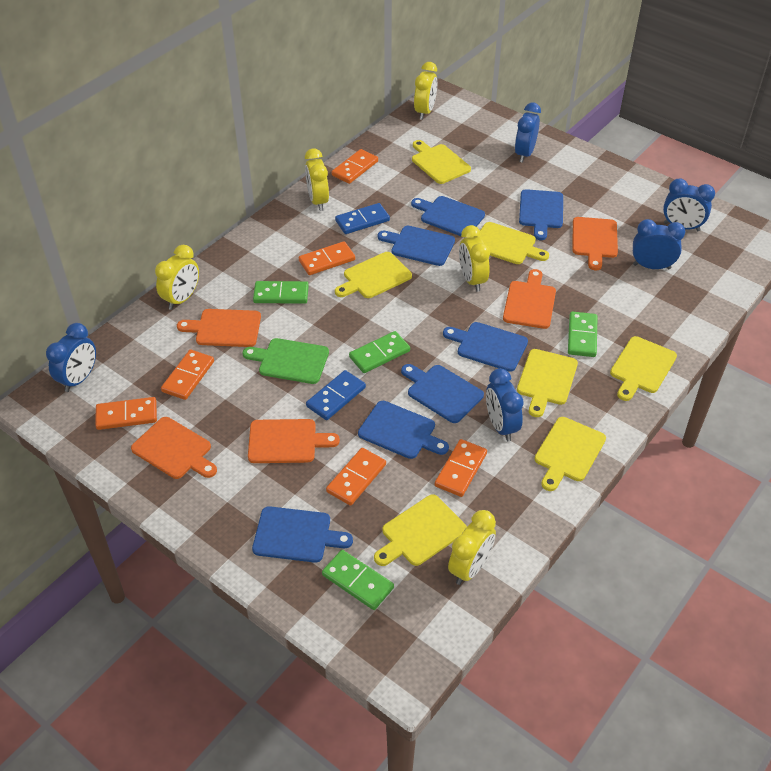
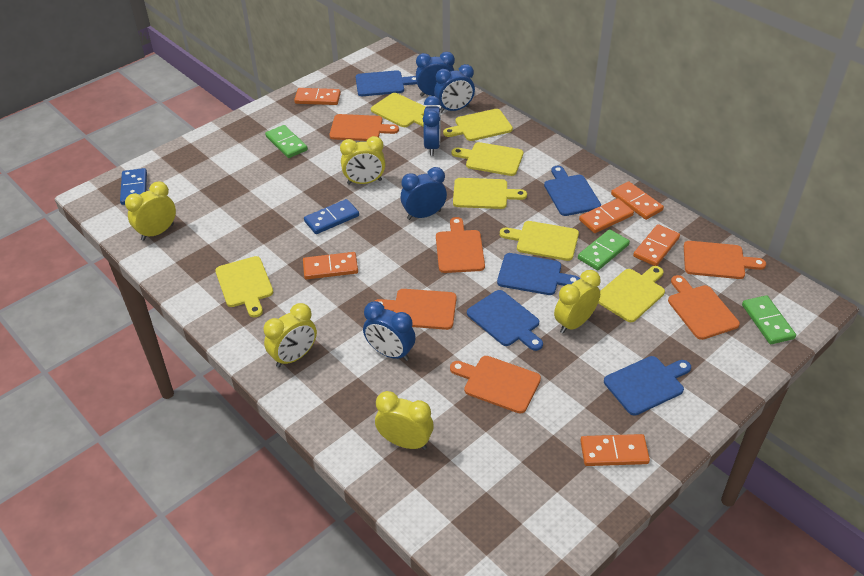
blue cutting board: [252,506,353,563] [358,401,449,459] [378,226,455,266] [401,364,484,423] [411,196,485,236] [443,322,528,372] [519,189,563,240] = 7 -> [356,70,417,96] [467,290,543,351] [497,253,580,295] [544,166,601,216] [604,356,691,416] = 5
green cutting board: [243,338,329,384] = 1 -> none = 0
green domino: [253,281,309,304] [322,550,394,610] [349,331,410,373] [568,312,598,357] = 4 -> [265,125,308,158] [578,229,630,270] [742,295,796,344] = 3
orange cutting board: [131,417,217,479] [177,309,261,347] [248,419,340,463] [503,269,556,329] [572,217,618,270] = 5 -> [330,114,399,141] [375,289,457,330] [436,217,485,273] [450,356,541,413] [668,275,740,340] [684,241,766,279] = 6

